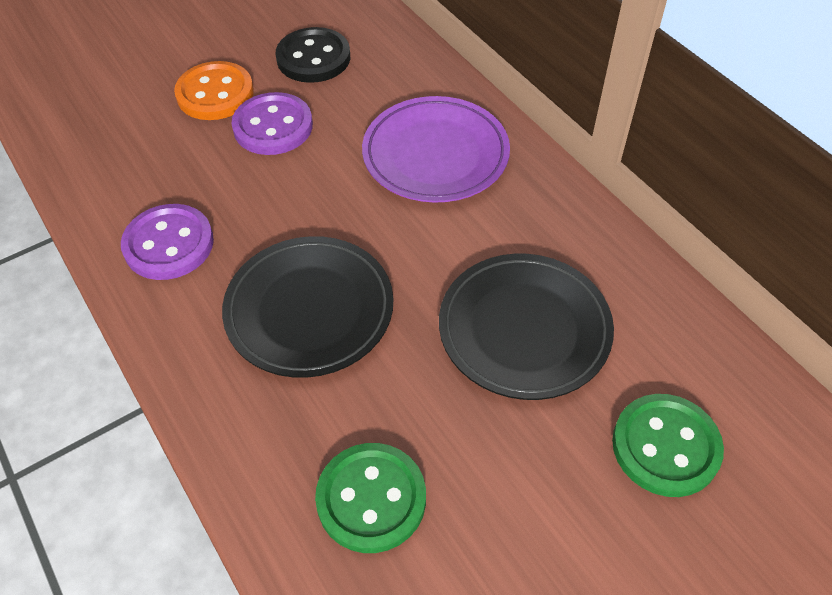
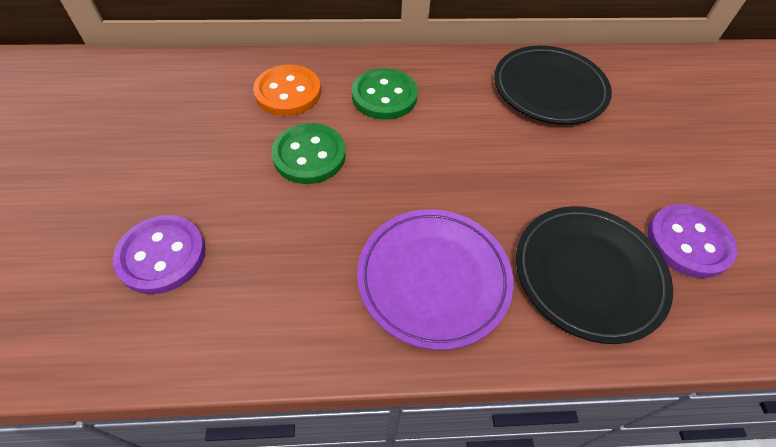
black button: [276,27,350,83] = 1 -> none = 0

